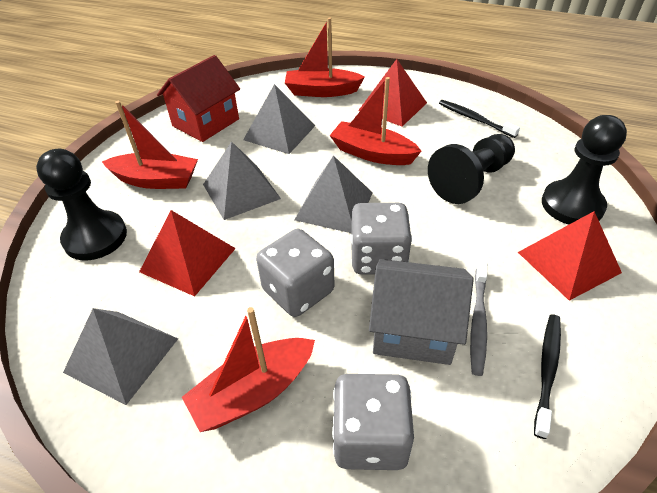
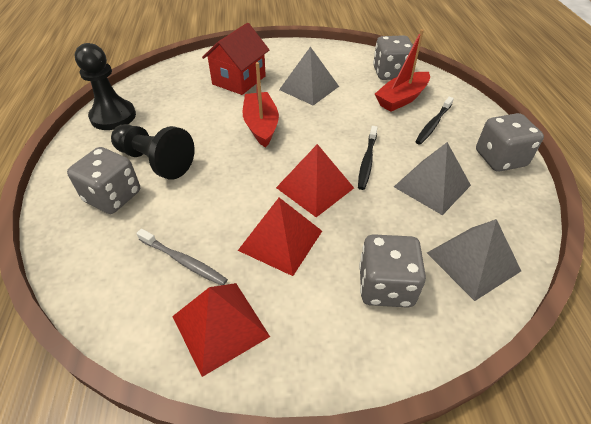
black pawn: [36,149,127,260] [428,134,515,204] [542,115,627,225] = 3 -> [75,43,136,130] [111,124,195,180] = 2
grey dice: [256,229,335,317] [332,374,414,470] [350,203,412,274] = 3 -> [67,147,140,214] [359,234,426,308] [373,35,413,80] [476,113,544,172] = 4
grey house: [369,259,474,365] = 1 -> none = 0
grey pyramid: [63,308,178,405] [203,141,281,220] [243,84,316,154] [295,155,373,233] = 4 -> [279,47,339,105] [394,142,471,215] [427,219,521,301] = 3
red boat: [102,101,198,189] [182,307,315,432] [285,17,365,97] [330,77,421,165] = 4 -> [242,62,279,148] [375,29,430,112] = 2

